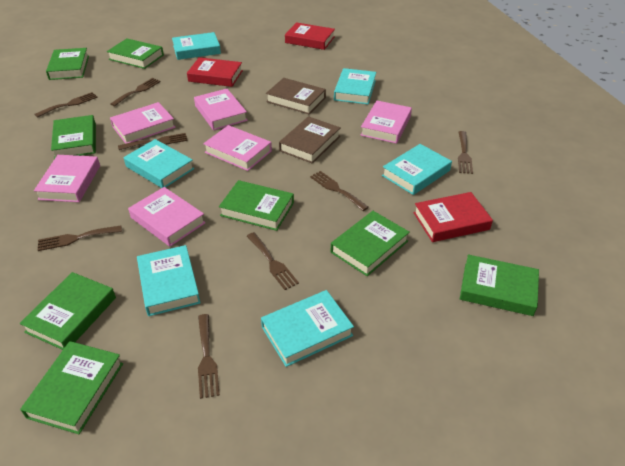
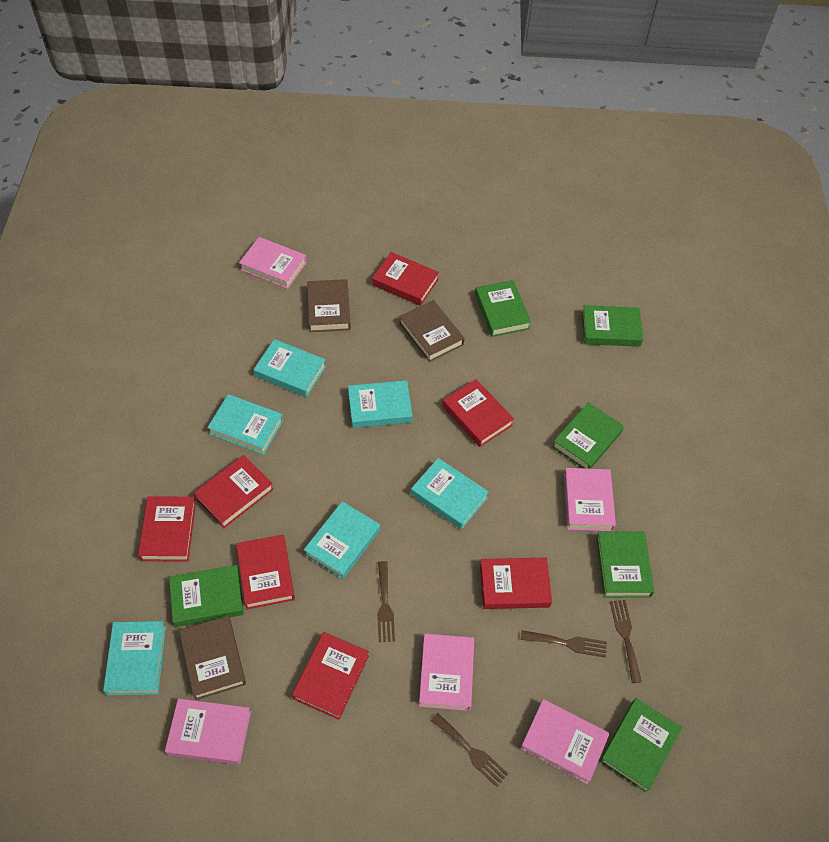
brown book: [266,78,326,114] [279,116,341,164] = 2 -> [179,616,246,700] [307,279,351,332] [399,300,464,362] = 3
brown fork: [34,92,98,118] [38,226,122,251] [110,78,161,106] [118,133,188,150] [198,314,220,399] [247,232,299,290] [310,171,369,211] [458,131,473,174] = 8 -> [377,561,395,642] [431,713,508,787] [521,630,607,658] [610,600,642,683] = 4
green book: [19,272,116,350] [20,341,123,434] [46,48,89,80] [51,115,96,159] [107,38,164,69] [219,180,294,231] [331,211,410,276] [460,254,539,316] = 8 -> [169,565,244,627] [475,280,531,337] [552,402,624,469] [582,305,643,347] [596,531,654,598] [600,698,682,793] = 6
pink book: [34,155,100,202] [110,102,175,144] [128,187,205,246] [194,89,248,130] [203,125,272,171] [360,101,412,144] = 6 -> [165,698,251,765] [239,237,307,289] [419,634,474,711] [520,699,610,784] [564,468,616,531] = 5
red book: [187,57,243,87] [285,22,335,50] [413,192,493,242] = 3 -> [138,496,196,562] [194,455,274,528] [236,535,295,609] [292,632,369,720] [372,252,439,306] [442,379,514,447] [480,558,552,609] = 7

